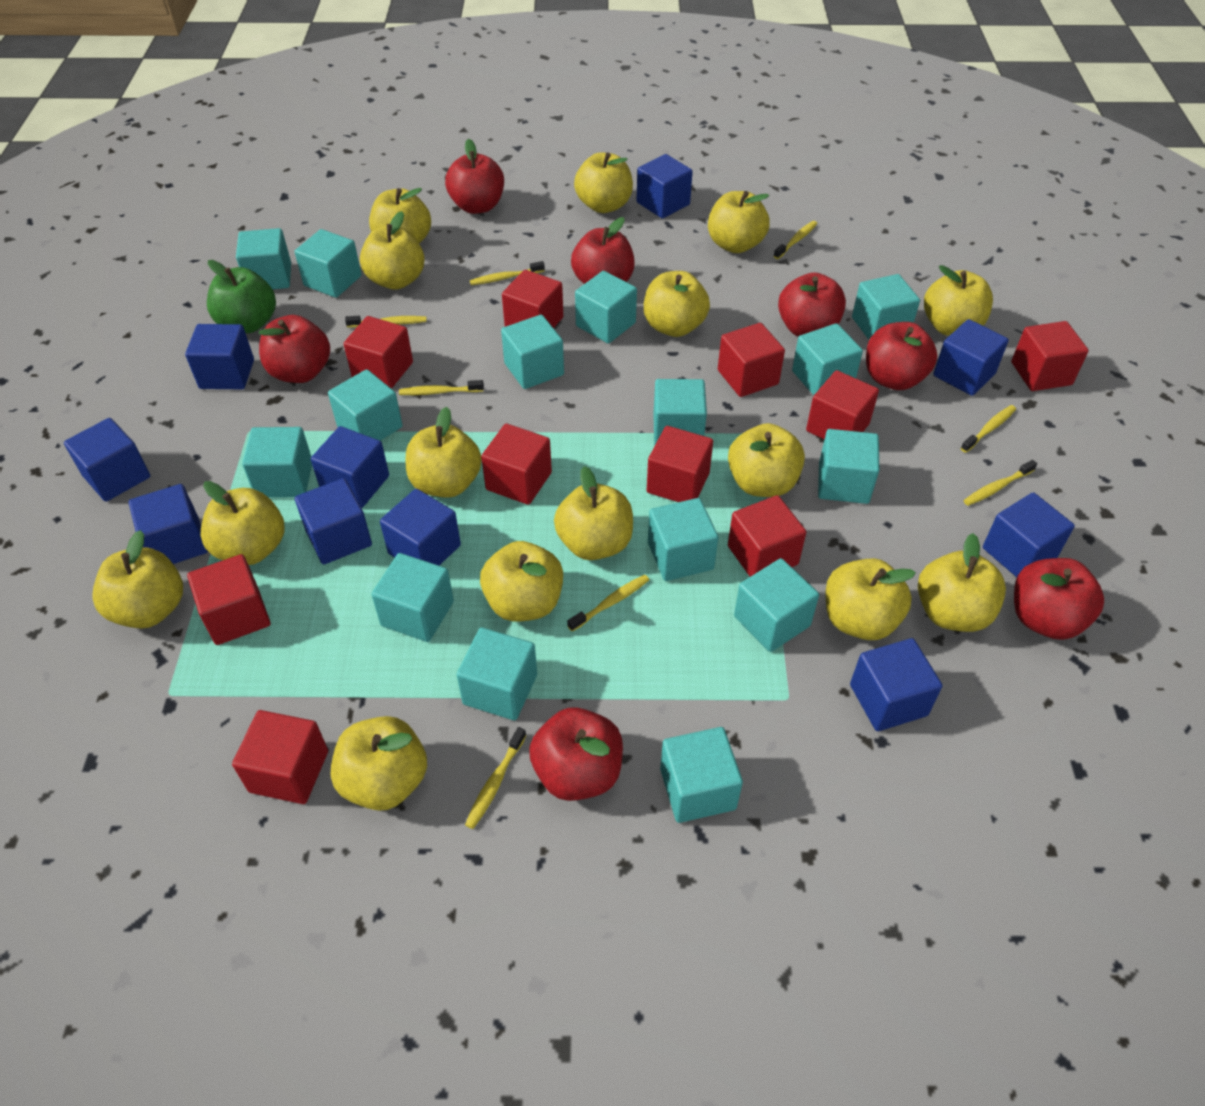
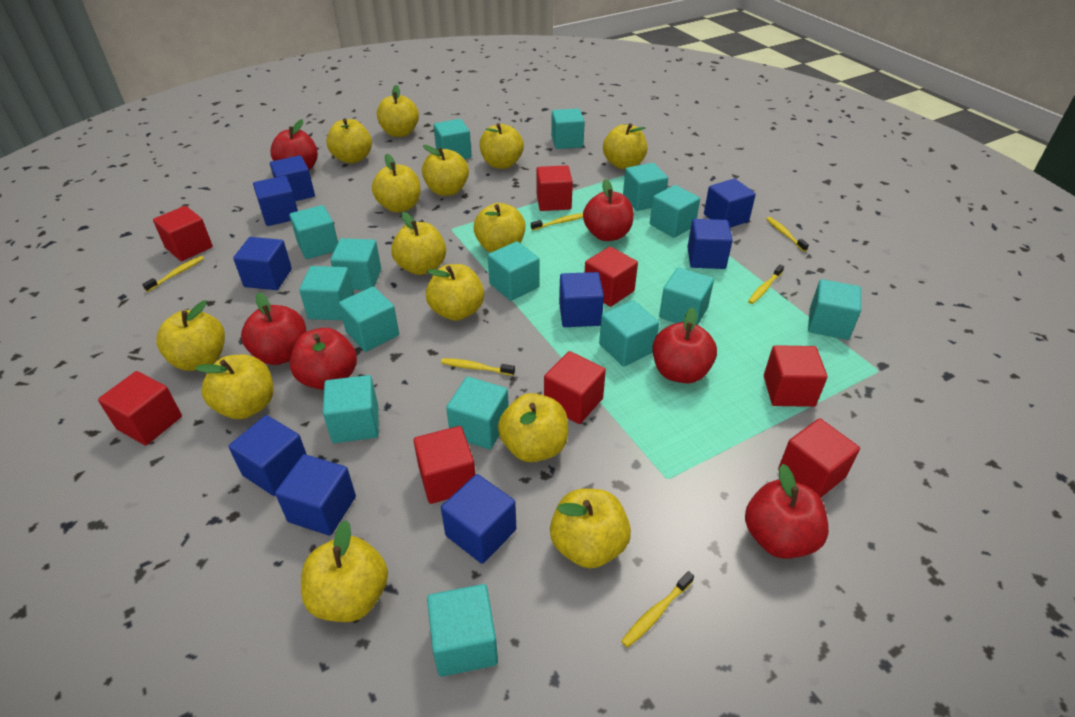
blue cube: [64,418,150,502] [129,484,208,564] [185,324,254,389] [295,478,372,564] [311,426,389,508] [380,489,461,565] [636,154,693,219] [850,638,943,731] [933,319,1009,396] [983,492,1075,577] = 10 -> [228,415,307,496] [233,237,292,290] [253,176,298,226] [270,155,315,201] [275,454,356,536] [441,474,516,564] [559,272,604,327] [687,219,733,269] [704,179,756,228] = 9
green apple: [207,260,276,333] = 1 -> none = 0
red apple: [259,315,330,383] [445,139,504,214] [529,707,623,801] [571,217,635,284] [778,272,846,337] [866,322,938,390] [1014,558,1104,640] = 7 -> [241,292,306,365] [270,119,318,170] [290,328,357,390] [583,179,634,241] [653,307,717,383] [745,464,829,559] = 6
red cube: [187,554,270,645] [232,710,328,804] [344,316,413,389] [481,423,552,505] [502,270,563,328] [647,426,713,502] [718,323,785,397] [728,495,806,577] [806,370,879,439] [1011,321,1089,391] = 10 -> [98,371,182,445] [153,206,213,261] [414,426,475,504] [537,165,573,211] [544,351,606,424] [584,246,638,307] [764,345,827,407] [778,418,860,498] = 8
yellow apple: [92,530,183,629] [200,481,285,565] [331,716,427,811] [360,211,425,290] [369,188,431,243] [406,407,482,498] [480,541,563,622] [554,466,633,560] [574,152,633,213] [644,271,710,337] [708,191,770,253] [728,423,805,497] [825,558,916,640] [918,533,1006,632] [924,265,993,336] = 15 -> [156,301,225,371] [195,355,273,419] [301,520,388,622] [326,118,372,163] [372,154,421,212] [377,85,419,137] [391,212,446,275] [422,145,469,196] [426,264,484,321] [473,203,526,253] [480,123,524,169] [498,393,568,462] [550,489,631,569] [603,123,647,169] = 14
yellow toothbrush: [345,316,427,327] [399,380,484,395] [465,727,526,829] [470,261,545,285] [567,575,649,632] [774,221,817,259] [961,405,1016,453] [964,460,1037,506] = 8 -> [142,256,204,292] [441,358,515,376] [531,213,583,231] [621,571,694,648] [748,265,784,304] [766,217,809,252] = 6

